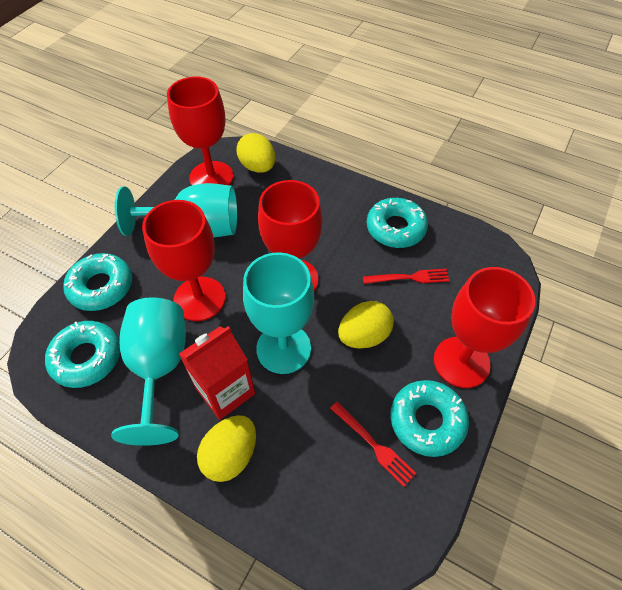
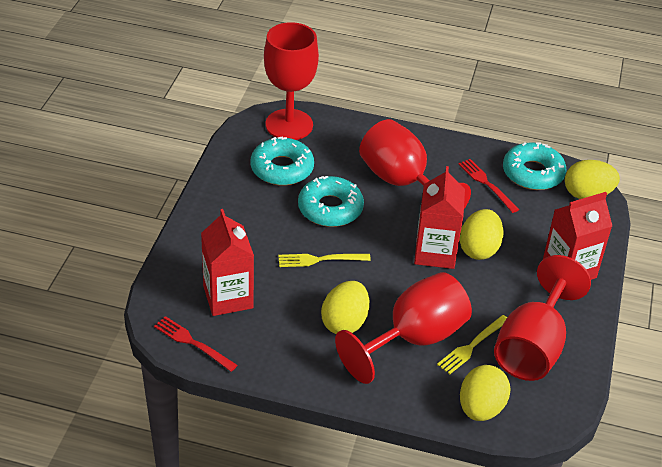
red carton: [179,326,255,420] = 1 -> [201,209,254,316] [414,166,465,269] [543,192,612,280] = 3
turquoise donut: [45,321,120,388] [63,253,132,311] [367,198,428,248] [390,380,469,457] = 4 -> [251,137,314,186] [298,176,364,227] [503,142,566,190] = 3
turquoise goblet: [111,297,186,446] [115,183,237,237] [243,252,314,374] = 3 -> none = 0
yellow egg: [197,415,256,482] [237,133,275,173] [338,301,394,348] = 3 -> [321,281,369,334] [459,209,504,260] [460,365,510,421] [565,160,620,199] = 4
yellow fork: none = 0 -> [278,254,371,267] [437,315,507,374] = 2

